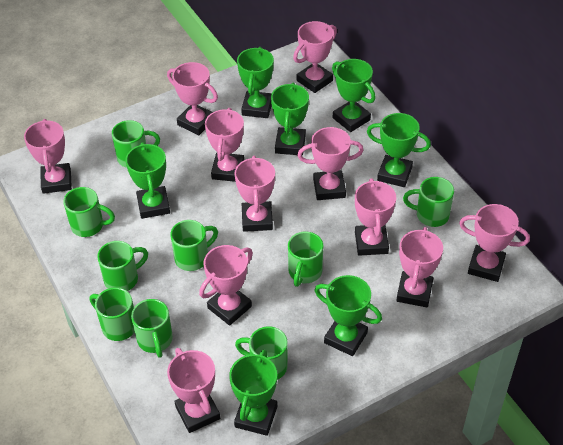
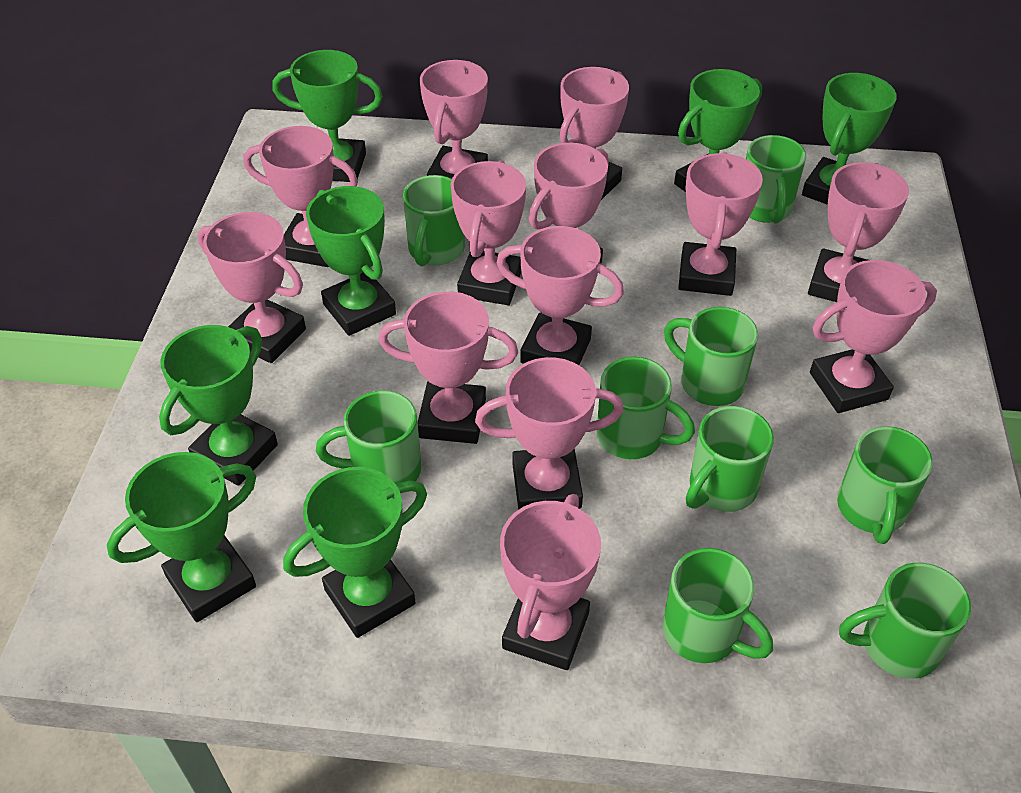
pink trophy: [24,119,72,194] [167,62,218,135] [167,348,220,433] [199,245,253,326] [205,108,244,182] [234,156,275,232] [293,21,337,93] [297,127,364,200] [355,178,396,256] [396,227,443,307] [459,204,530,282] = 11 -> [197,212,306,363] [243,126,358,267] [378,291,518,444] [420,60,488,179] [451,160,526,305] [475,357,624,510] [497,226,624,365] [500,494,601,670] [529,143,609,263] [559,67,629,200] [678,152,763,296] [808,162,909,302] [810,260,937,413] = 13

